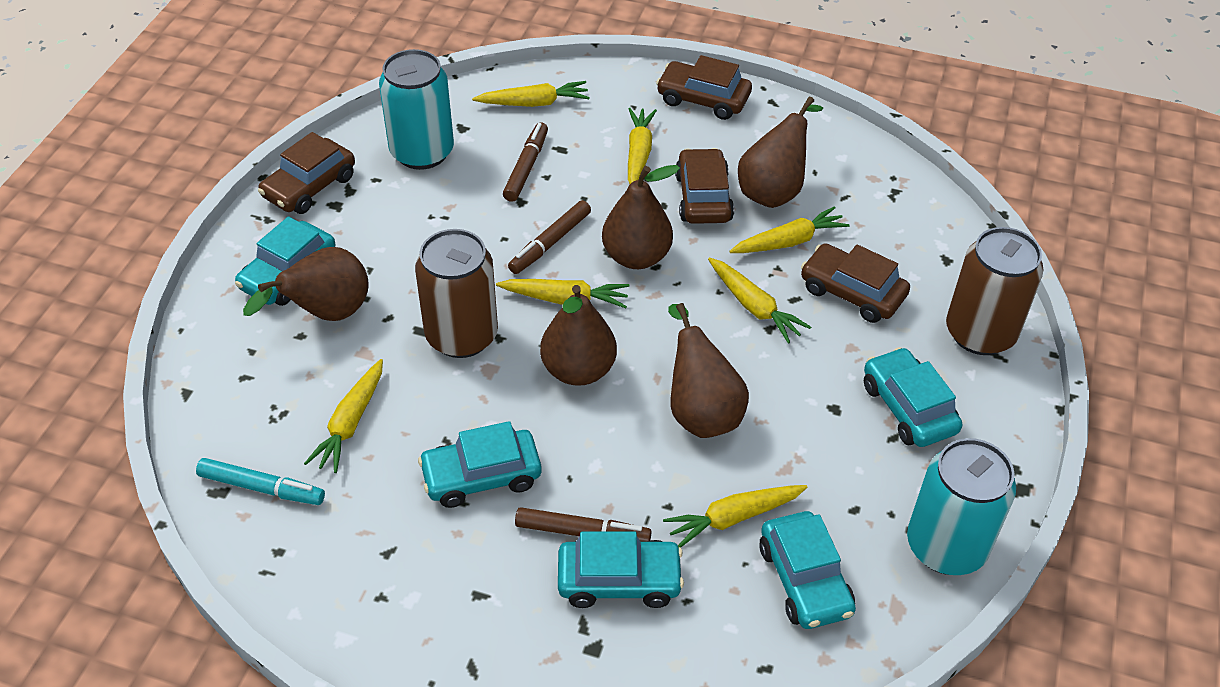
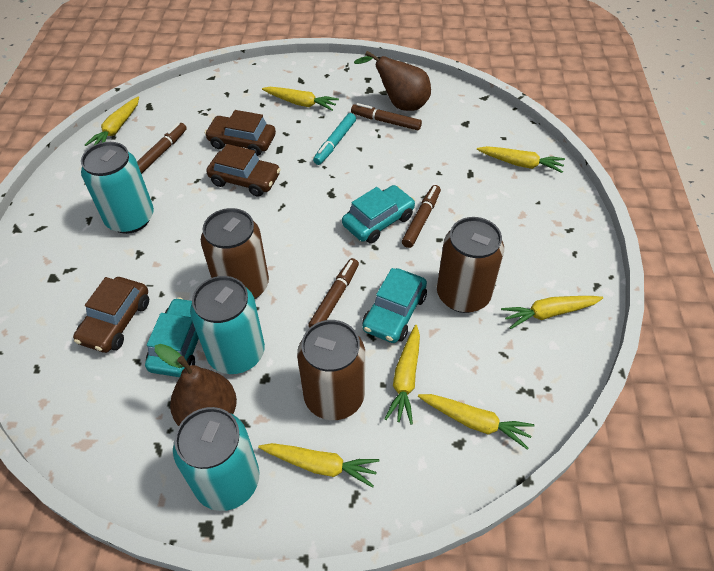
brown can: [415,229,498,358] [946,227,1044,355] = 2 -> [201,208,269,299] [297,320,365,420] [437,217,504,313] = 3
brown car: [258,132,355,214] [656,55,752,120] [675,148,734,224] [801,243,910,323] = 4 -> [73,277,149,353] [205,110,276,156] [206,144,281,197] = 3
brown marker: [503,122,548,202] [508,200,591,274] [515,507,652,542] = 3 -> [137,123,187,174] [308,258,359,328] [351,103,422,130] [402,185,441,248] = 4
brown pear: [243,247,369,321] [540,285,617,386] [602,165,680,269] [668,303,749,438] [738,97,823,208] = 5 -> [155,344,237,426] [354,51,431,111] = 2
turquoise can: [379,49,454,170] [907,438,1016,575] = 2 -> [81,142,154,234] [173,407,259,511] [190,276,265,374] = 3
turquoise car: [235,216,335,306] [418,421,542,508] [558,531,684,608] [760,511,856,629] [864,347,962,447] = 5 -> [145,297,199,377] [342,185,415,244] [362,268,427,343] = 3

